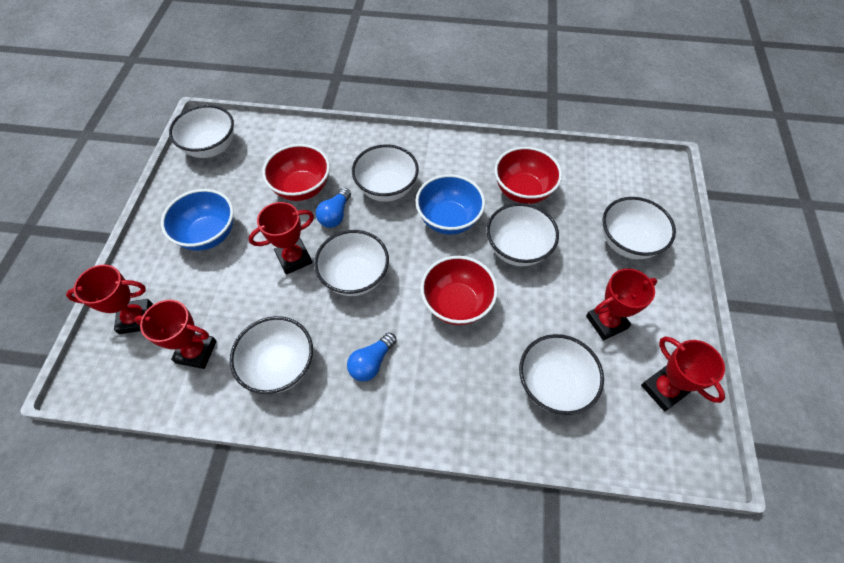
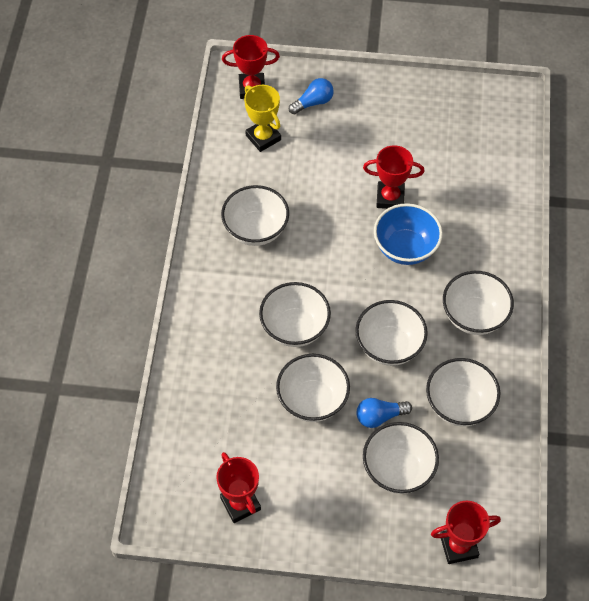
blue bowl: [161,189,234,251] [416,174,485,235] = 2 -> [374,203,443,265] = 1
red bowl: [262,144,330,201] [421,256,498,325] [495,147,562,204] = 3 -> none = 0
red trophy: [66,265,153,334] [135,300,216,369] [249,202,314,275] [586,268,658,341] [641,336,725,411] = 5 -> [216,452,261,523] [222,35,280,99] [363,145,424,209] [431,501,501,564] = 4
yellow trophy: none = 0 -> [244,85,281,152] = 1

